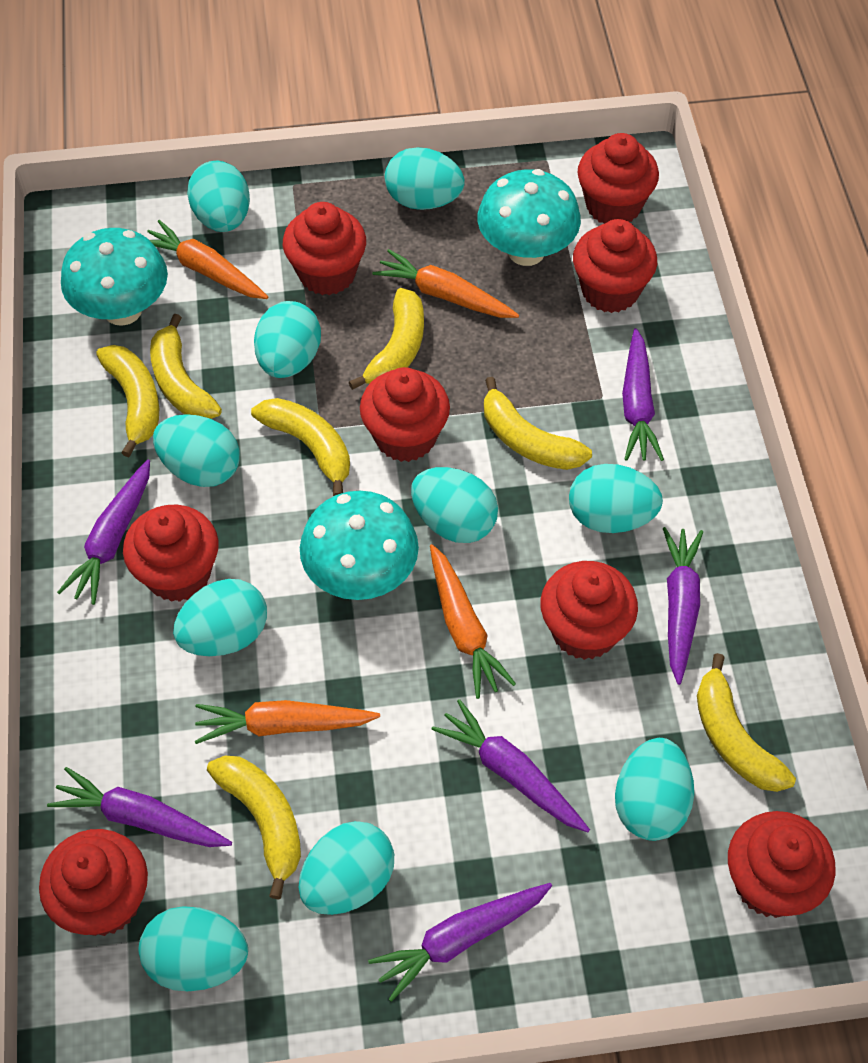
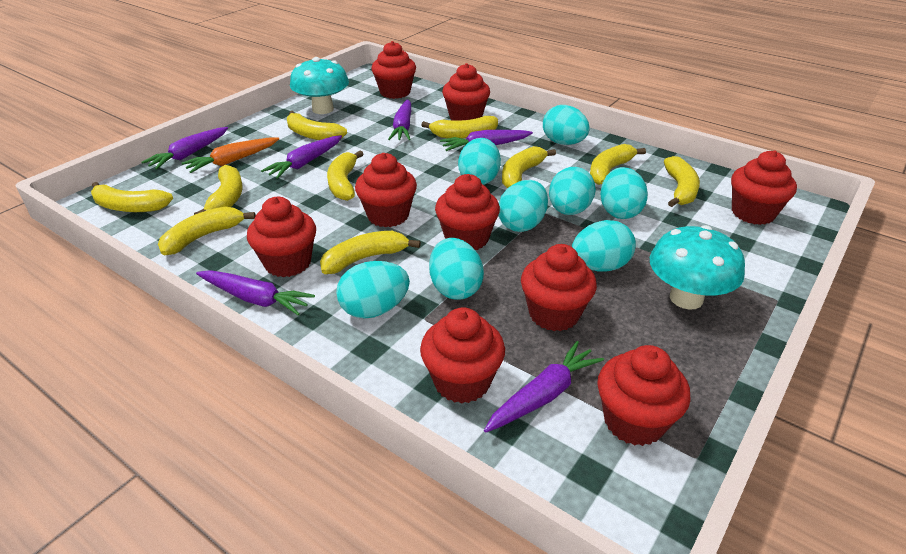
orange carrot: [147,220,268,299] [195,700,380,744] [372,249,519,318] [430,544,516,699] = 4 -> [182,138,279,173] = 1
red cupcake: [39,829,148,936] [123,505,219,602] [283,202,366,295] [360,367,450,462] [540,561,638,660] [573,219,657,313] [578,133,659,224] [728,811,836,918] = 8 -> [247,197,316,277] [355,153,417,227] [371,41,416,99] [420,307,505,404] [435,174,500,250] [442,63,490,121] [521,244,597,331] [597,345,691,446] [731,150,797,225] = 9
turquoise egg: [139,906,248,991] [153,414,240,487] [173,579,267,656] [187,161,250,232] [254,301,321,378] [299,821,394,915] [385,147,465,210] [411,467,498,543] [569,464,663,533] [615,738,694,841] = 10 -> [336,261,410,318] [429,238,484,300] [458,138,501,185] [498,180,548,232] [543,105,590,145] [549,167,596,215] [572,220,636,272] [600,167,648,219] = 8
turquoise mushroom: [61,228,168,326] [300,491,419,600] [477,169,581,266] = 3 -> [290,57,349,114] [650,225,745,310] = 2
yellow banana: [96,345,159,457] [150,314,222,419] [207,756,301,900] [251,398,350,496] [349,288,424,390] [484,377,592,470] [697,653,796,792] = 7 -> [91,182,173,212] [158,206,256,255] [194,165,243,215] [287,111,347,140] [320,231,421,274] [327,150,363,201] [422,116,498,139] [502,146,556,188] [590,144,646,185] [664,156,700,207] = 10

